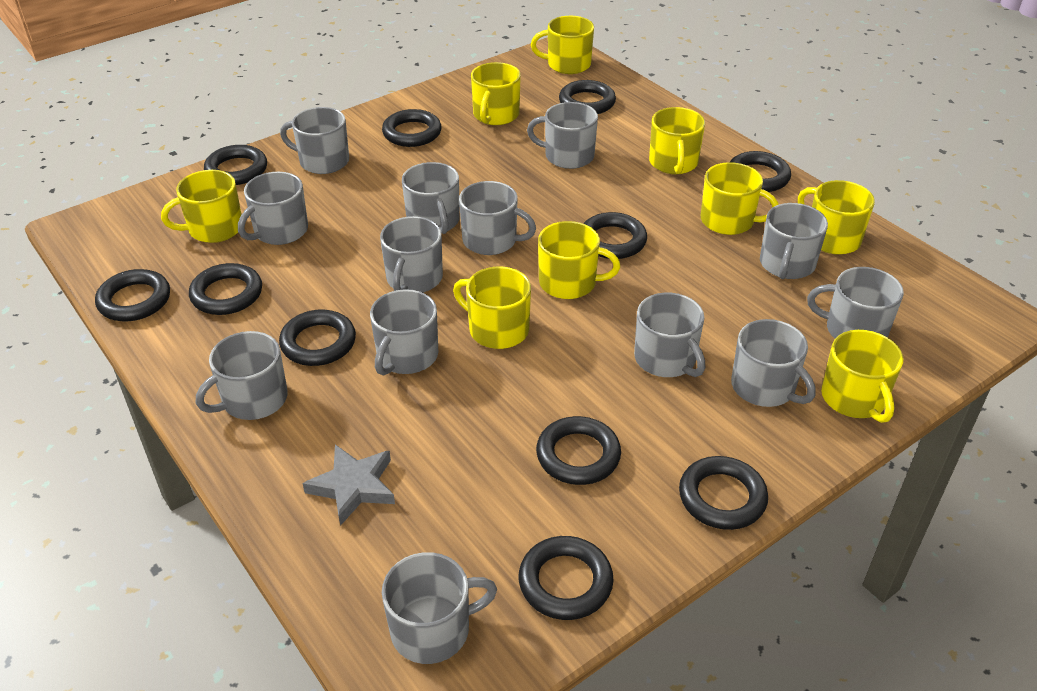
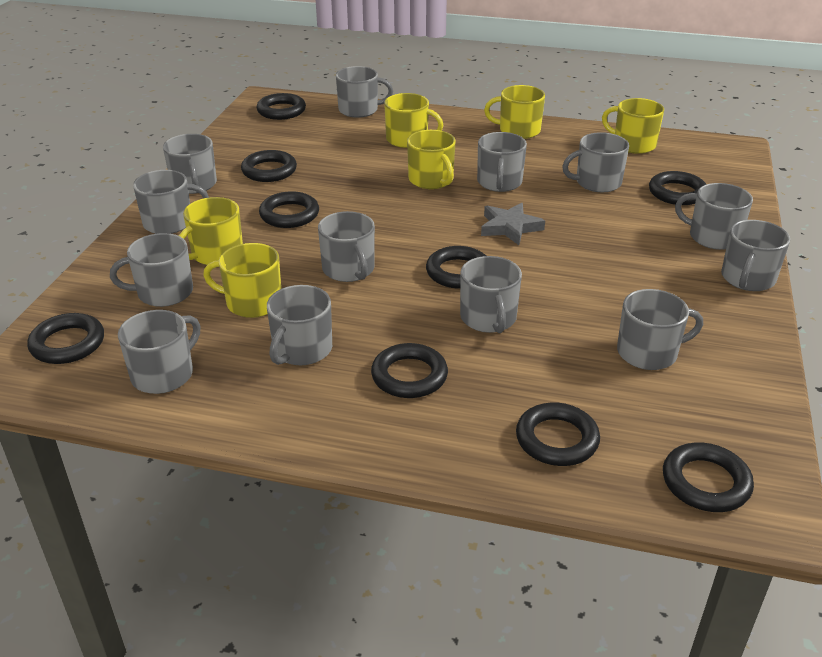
black ring: [95,269,170,321] [189,263,262,315] [204,145,267,185] [279,310,356,366] [382,109,441,147] [519,536,614,620] [536,416,621,485] [559,80,616,114] [583,212,647,259] [679,456,768,530] [730,151,791,192] = 11 -> [27,313,104,364] [241,150,297,182] [257,93,306,120] [259,191,319,228] [371,343,448,398] [426,246,486,289] [516,403,600,466] [649,171,706,205] [663,443,754,512] = 9
yellow mug: [161,170,242,243] [453,267,531,349] [471,62,521,125] [531,16,594,74] [538,221,620,299] [649,107,705,174] [701,162,779,235] [798,180,875,255] [821,330,903,423] = 9 -> [179,197,243,265] [203,243,281,318] [384,93,443,148] [407,130,456,189] [484,85,545,139] [602,98,664,154] = 6

